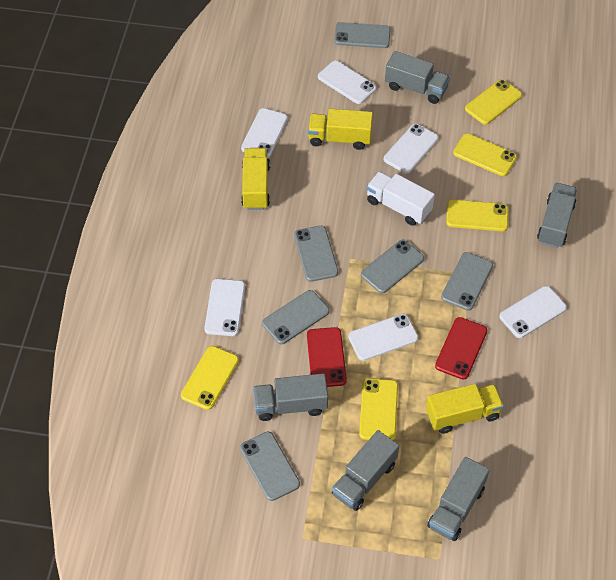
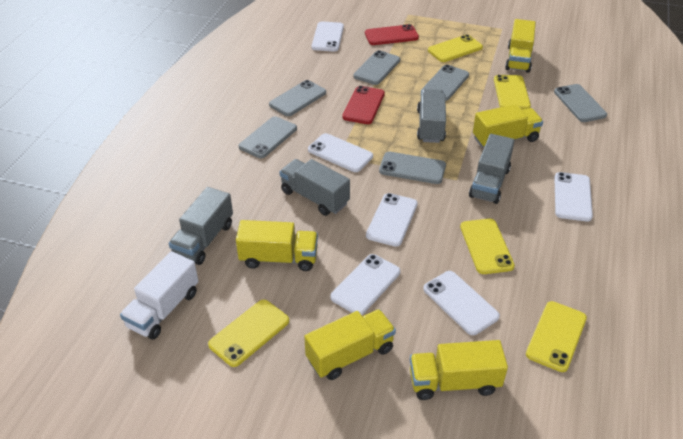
grey truck: [253,373,328,421] [332,430,399,511] [385,51,450,104] [427,457,490,541] [537,183,577,248] = 5 -> [169,187,233,265] [279,159,350,216] [417,89,446,143] [469,134,515,204] = 4
yellow truck: [241,148,270,210] [308,109,373,150] [426,384,504,434] = 3 -> [236,220,318,271] [304,309,396,380] [410,340,508,400] [473,104,543,147] [505,19,536,73] = 5

